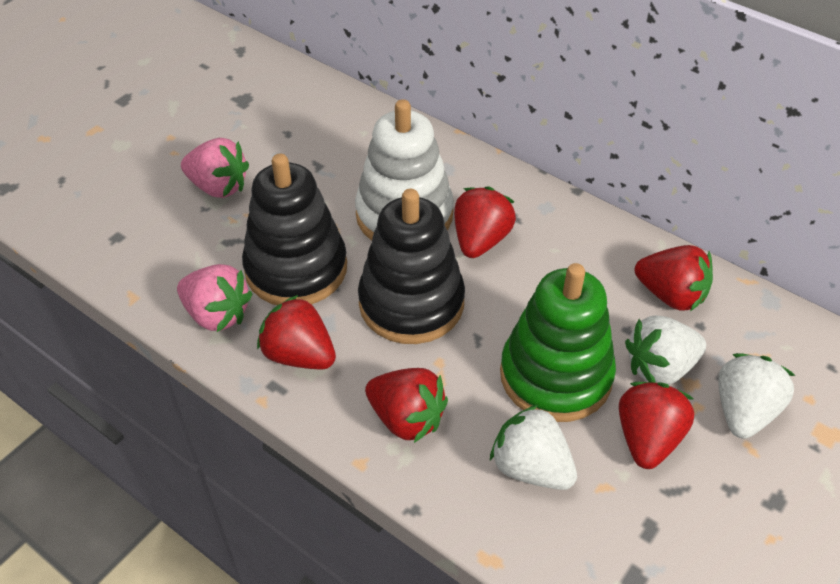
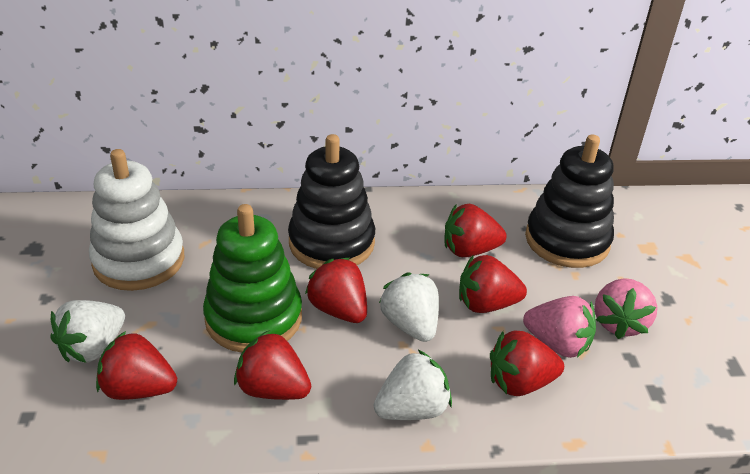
red strawberry: [257,295,336,369] [365,368,448,443] [454,186,516,258] [619,382,694,469] [635,245,713,311] = 5 -> [96,331,177,400] [234,330,311,400] [305,258,367,323] [444,204,507,257] [459,255,527,313] [490,331,564,396] = 6

